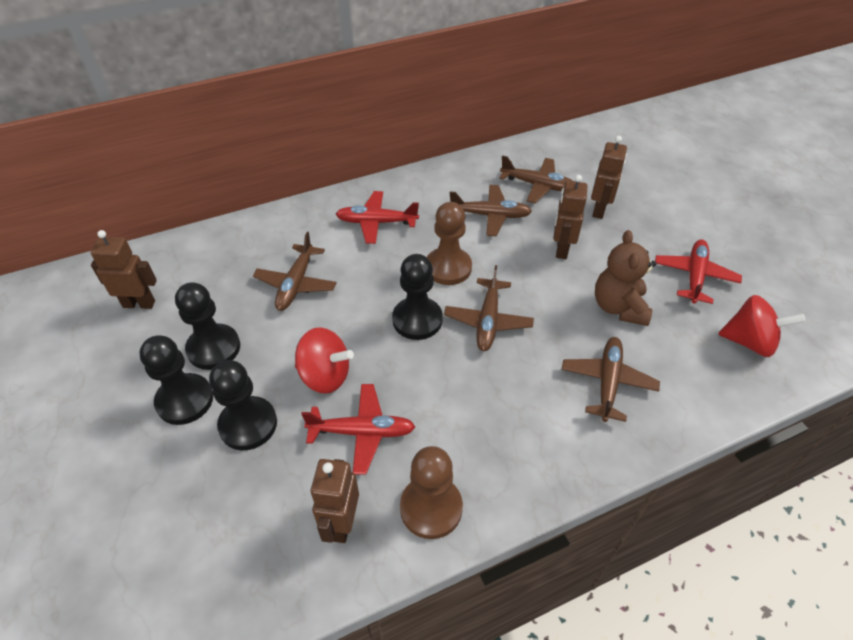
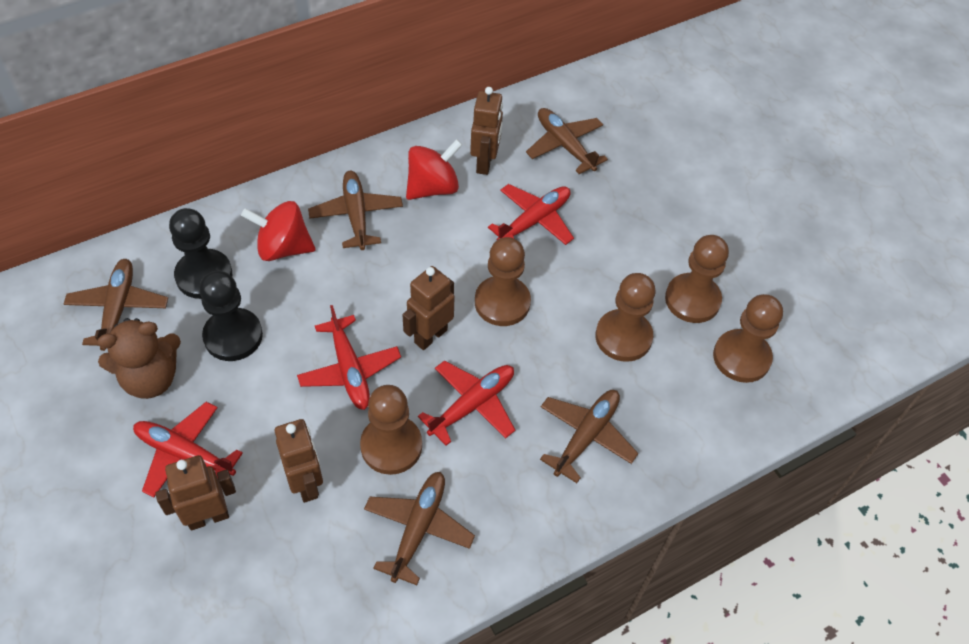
black pawn: [140,335,213,425] [175,282,240,370] [209,360,277,450] [392,254,443,340] = 4 -> [169,208,232,299] [199,271,263,361] = 2
brown pawn: [400,446,463,539] [427,202,472,285] = 2 -> [360,385,422,475] [475,237,531,326] [595,273,656,362] [665,235,729,323] [713,294,783,383] = 5
red plane: [301,384,415,475] [336,191,419,244] [655,239,742,304] = 3 -> [133,402,243,497] [297,305,401,410] [418,360,515,446] [488,184,574,245] = 4

